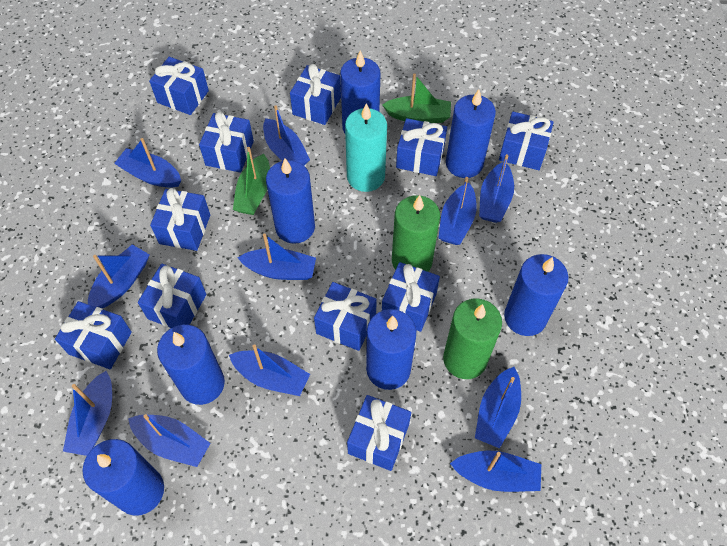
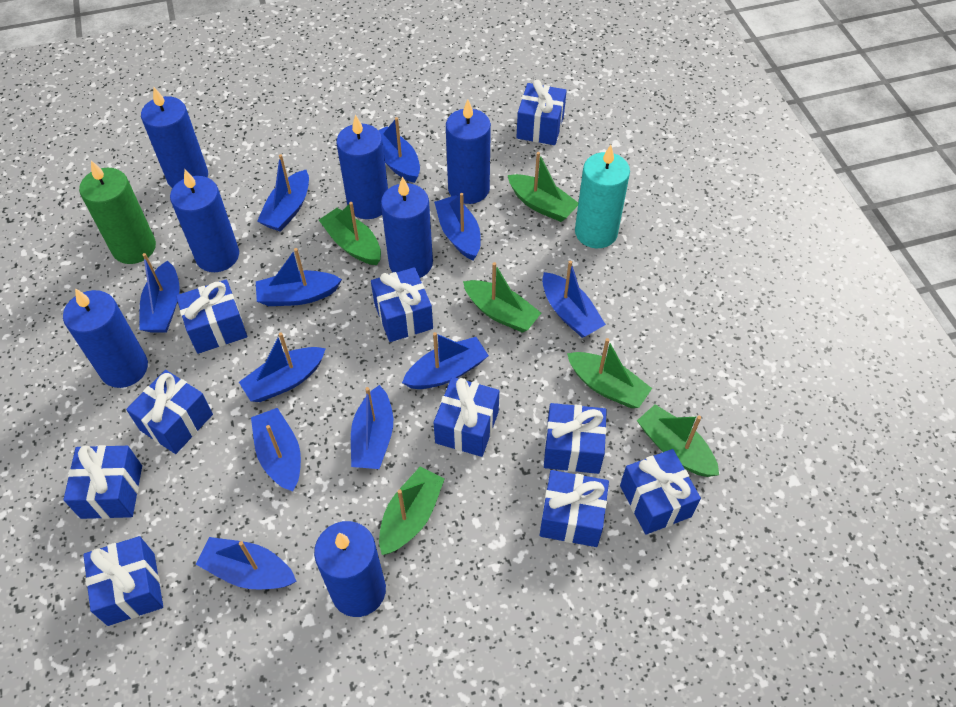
blue gift: [55,301,132,369] [138,264,207,328] [149,57,209,115] [150,188,210,251] [199,111,254,173] [290,64,341,125] [314,282,377,351] [347,395,411,471] [382,262,440,332] [396,118,447,176] [499,112,554,170] = 11 -> [63,445,142,519] [83,536,163,626] [126,370,213,454] [176,279,247,354] [371,267,433,342] [433,377,499,457] [516,80,567,145] [540,470,609,547] [544,403,607,474] [620,449,701,535] = 10
green boat: [233,147,270,215] [382,73,451,123] = 2 -> [319,202,381,265] [379,467,445,555] [463,262,541,333] [508,152,578,222] [567,338,652,408] [637,404,719,477] = 6
green candle: [392,195,440,272] [443,299,502,379] = 2 -> [79,161,156,264] = 1

